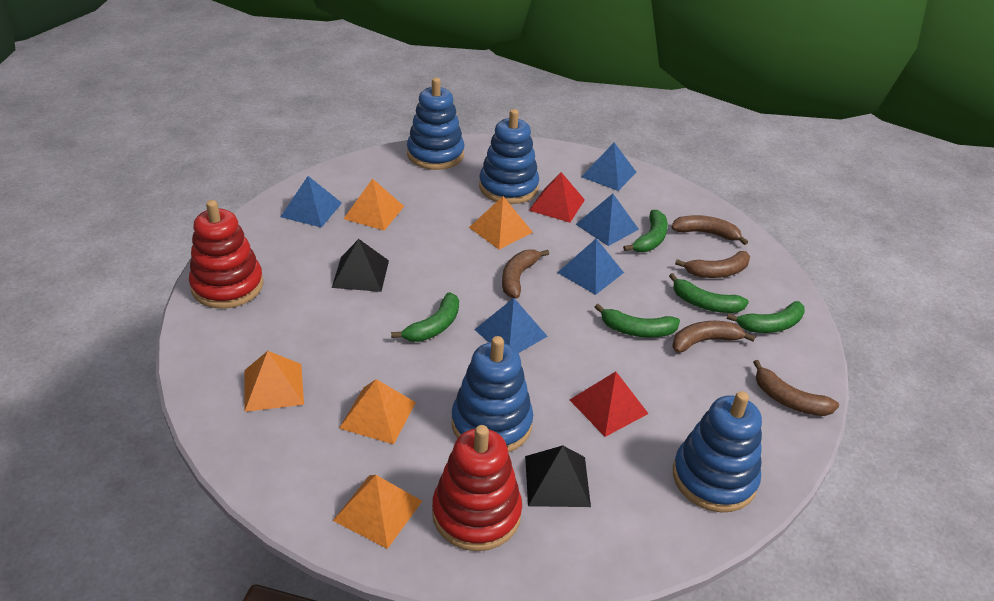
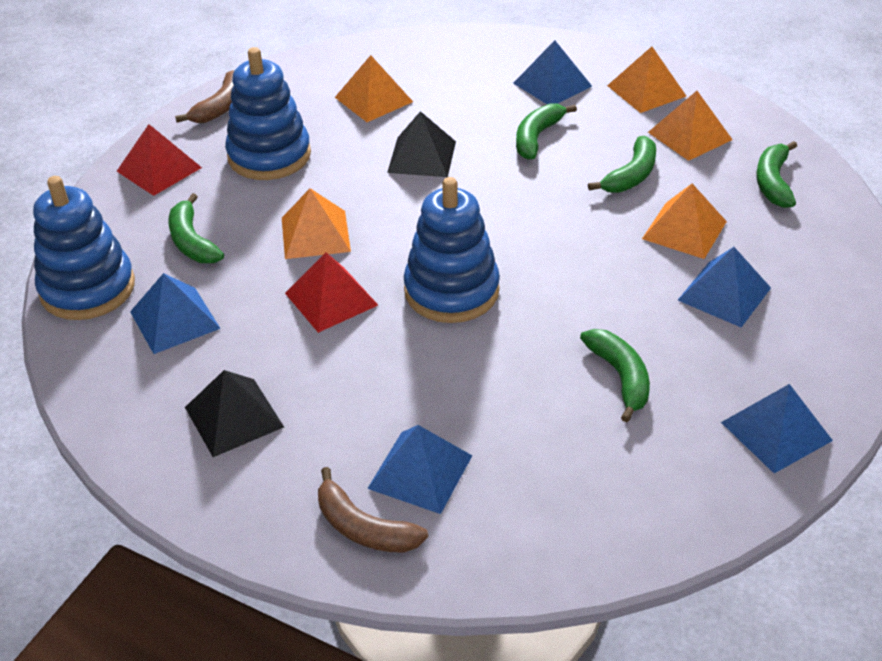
blue stacking toy: [407,78,464,170] [451,336,533,453] [479,109,539,204] [673,391,762,512] = 4 -> [33,176,135,320] [225,47,311,180] [403,177,500,323] = 3
brown banana: [502,249,549,298] [671,215,748,245] [672,321,755,353] [675,251,750,278] [753,360,839,416] = 5 -> [175,70,234,123] [318,467,428,553] = 2
red stacking toy: [189,200,264,309] [432,425,522,551] = 2 -> none = 0

